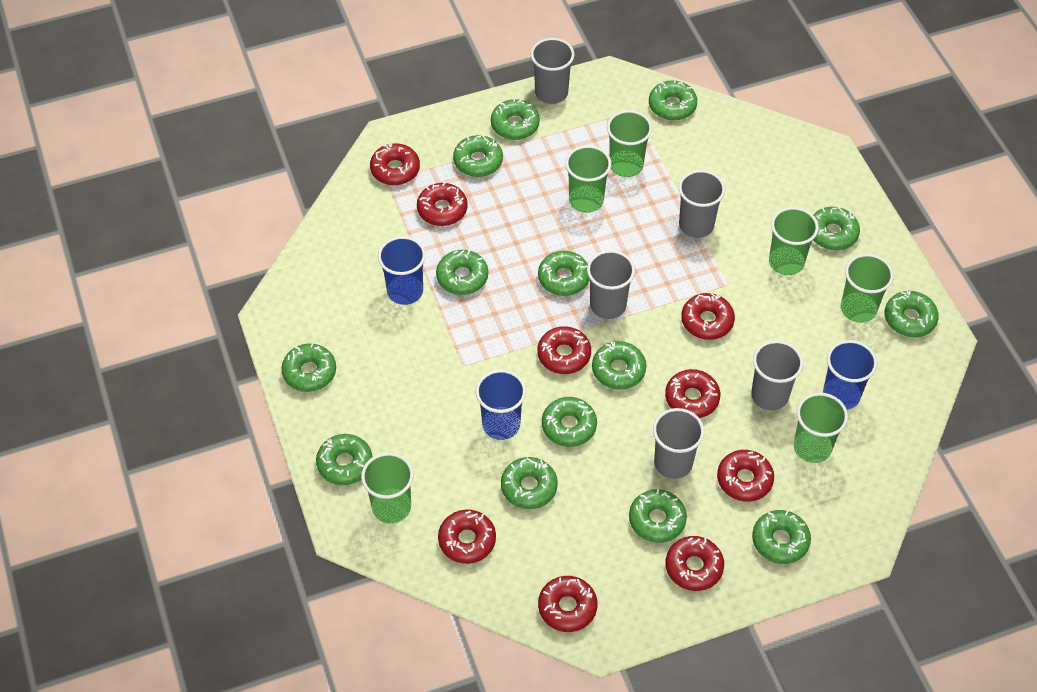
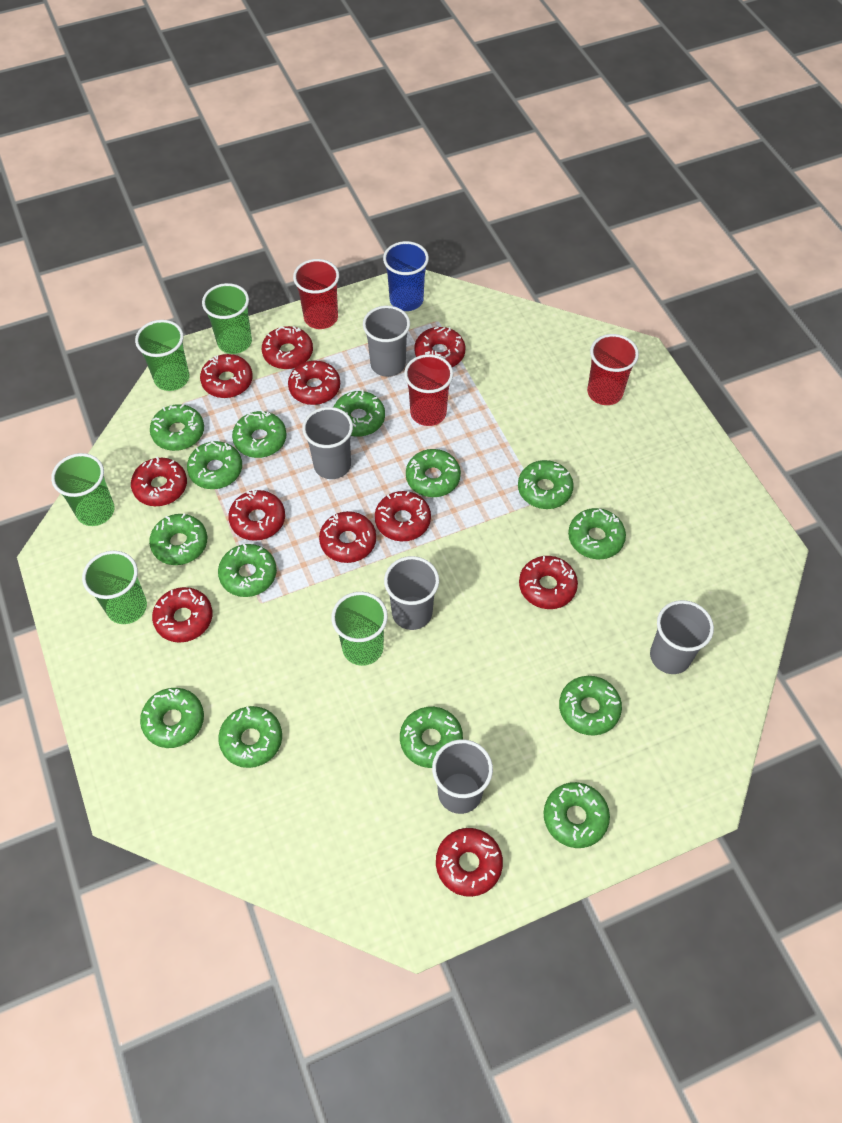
blue cup: [378,236,426,305] [475,370,526,440] [823,340,877,410] = 3 -> [383,241,429,311] = 1
green cup: [361,453,414,524] [565,145,611,213] [607,110,652,177] [769,207,819,275] [794,393,848,463] [841,254,894,323] = 6 -> [51,453,114,526] [82,551,147,624] [135,320,189,391] [202,283,252,354] [331,592,388,666] = 5
red cup: none = 0 -> [293,259,339,329] [404,354,453,426] [587,334,639,405] = 3
red donut: [370,143,420,185] [417,182,468,226] [438,510,496,564] [537,326,591,374] [538,576,598,632] [665,369,720,418] [666,536,724,591] [681,293,735,340] [717,450,774,502] = 9 -> [131,457,187,506] [152,587,213,643] [200,354,253,398] [228,490,285,541] [262,326,313,369] [288,361,340,405] [319,511,376,563] [375,491,431,541] [414,327,465,367] [436,828,503,897] [519,556,578,609] = 11

